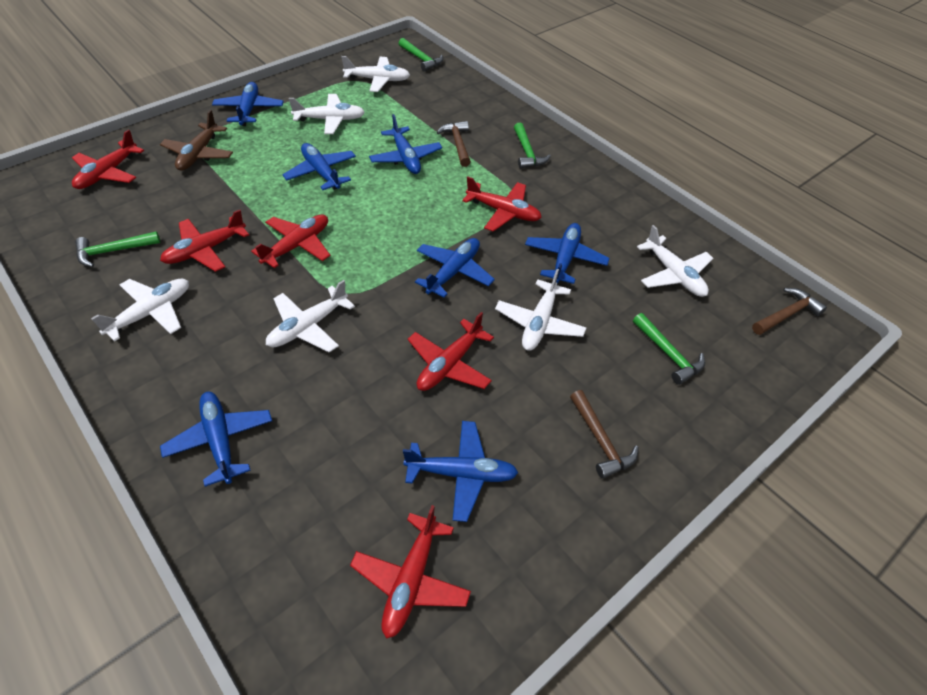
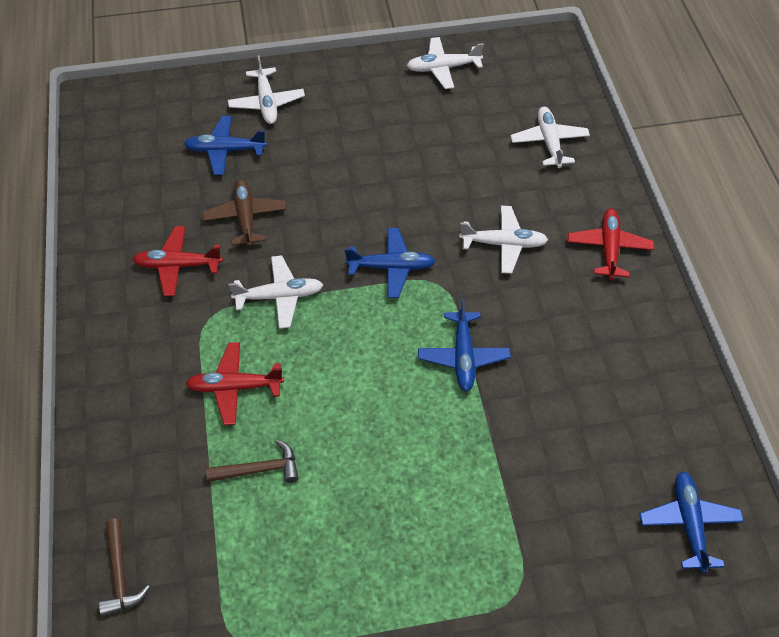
blue plane: [160,392,272,487] [212,82,284,126] [282,143,356,190] [369,114,442,174] [403,421,518,522] [415,238,495,298] [525,223,609,284] = 7 -> [184,116,267,175] [345,228,435,298] [418,299,511,392] [639,471,744,573] = 4
brown hammer: [437,121,471,167] [570,390,639,479] [752,288,827,335] = 3 -> [99,518,150,616] [206,440,299,483] = 2
green hammer: [75,231,160,267] [398,38,443,72] [514,123,551,169] [633,313,705,385] = 4 -> none = 0
red plane: [72,129,144,189] [160,210,249,272] [251,215,330,268] [350,505,471,639] [408,312,494,391] [462,177,542,232] = 6 -> [132,226,223,296] [186,342,284,425] [568,208,654,280] = 3
white plane: [91,279,189,342] [266,280,355,352] [289,94,365,134] [341,56,410,92] [495,269,586,351] [637,225,713,297] = 6 -> [228,55,305,124] [229,255,323,329] [407,37,484,89] [459,206,548,274] [510,107,590,168] = 5

